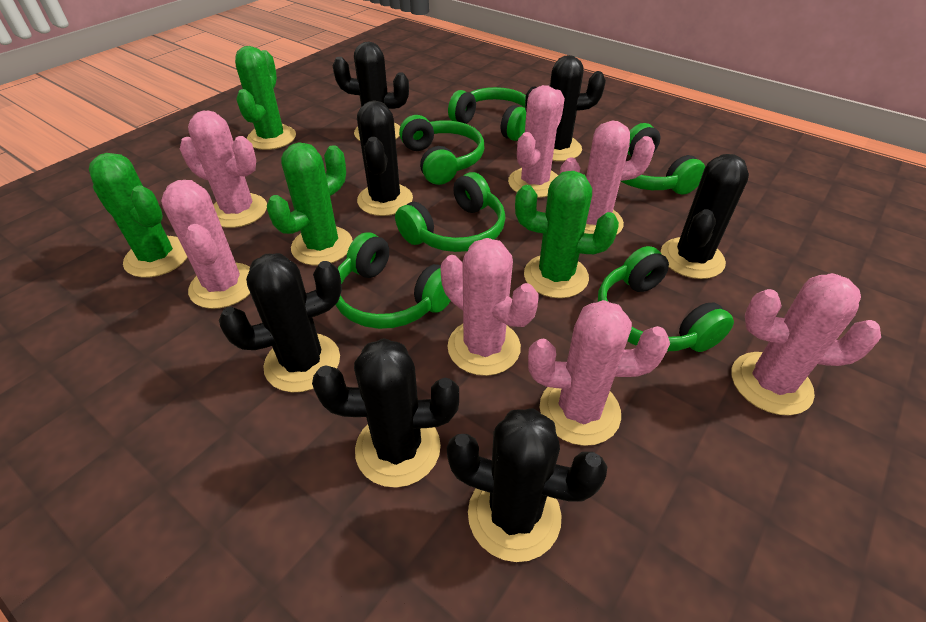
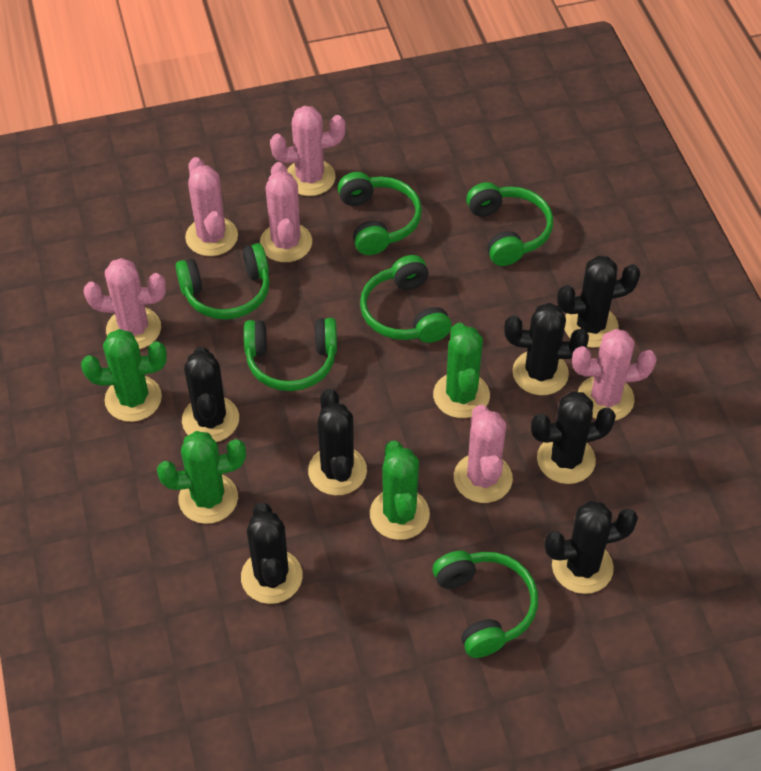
pink cactus: [161,180,250,309] [180,111,267,228] [440,238,539,376] [508,85,565,198] [528,300,670,446] [560,121,655,235] [732,273,881,415] = 7 -> [84,258,166,349] [185,157,238,256] [260,162,312,262] [270,106,346,196] [454,405,513,503] [572,329,657,421] = 6

